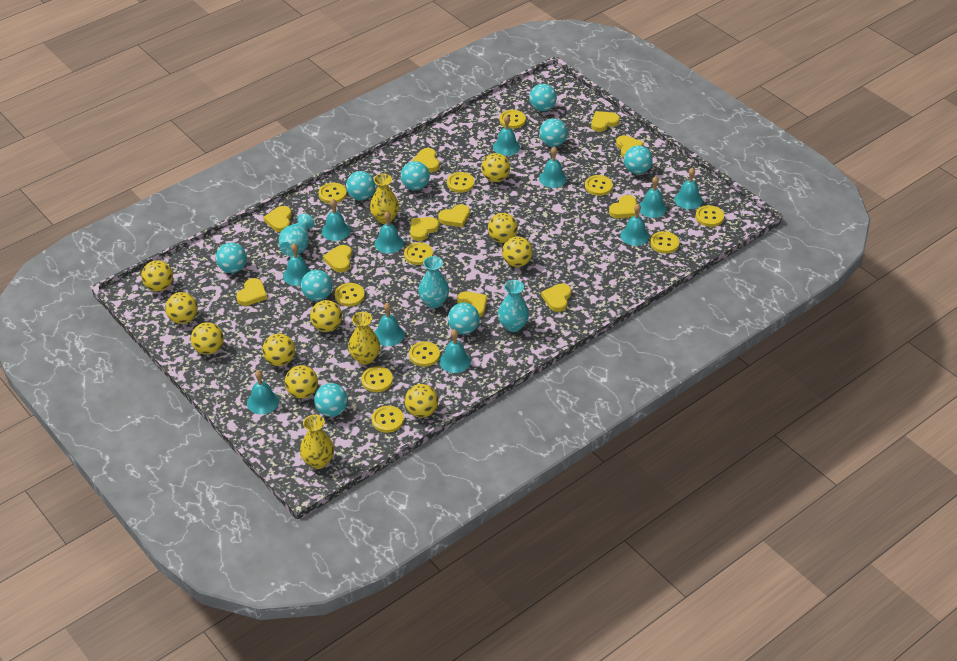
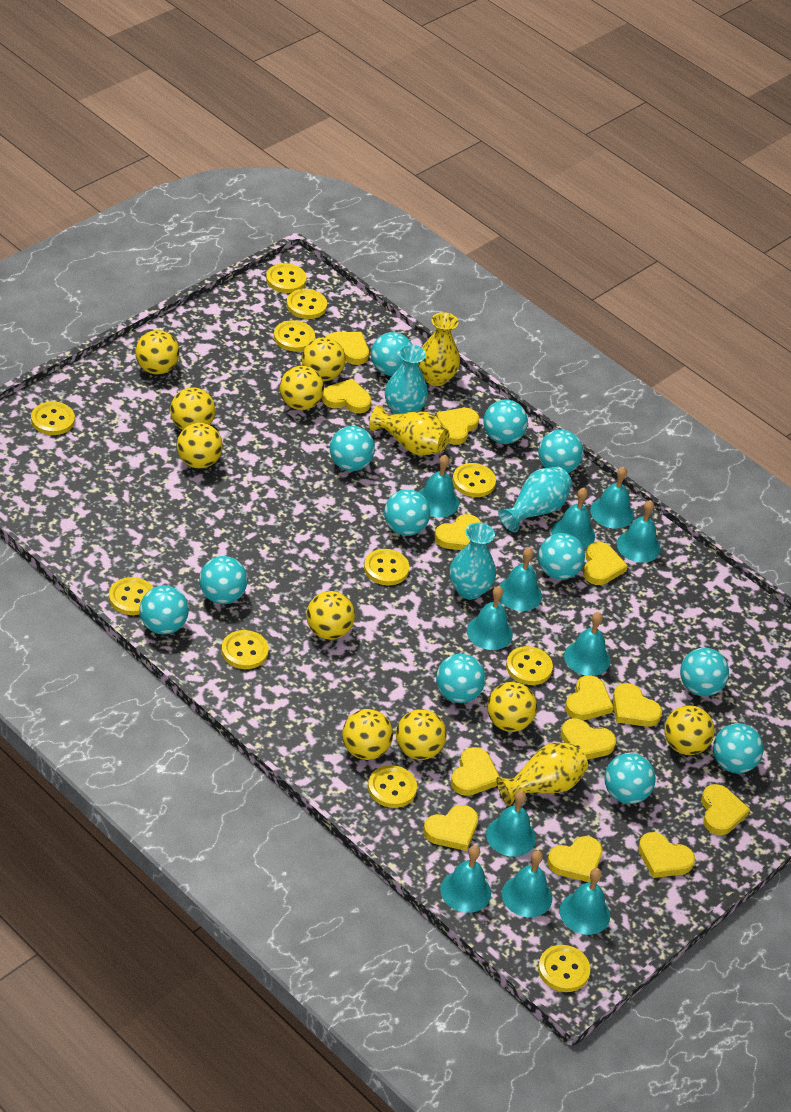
turquoise ball: [216,243,247,273] [301,270,332,301] [314,383,348,417] [346,171,375,200] [401,161,430,190] [448,303,480,334] [529,84,557,111] [539,118,567,147] [624,145,653,174] = 9 -> [139,586,189,635] [199,556,248,604] [330,426,375,471] [371,332,412,376] [384,489,430,536] [436,654,485,703] [483,400,528,444] [538,430,583,473] [538,533,585,580] [604,753,656,804] [680,648,729,696] [713,723,764,773] = 12
yellow heart: [236,278,267,306] [263,206,292,232] [323,245,352,272] [410,217,439,241] [412,148,439,172] [438,204,470,227] [457,291,487,317] [541,284,571,312] [591,111,620,132] [609,195,637,218] [616,135,644,158] = 11 -> [322,379,371,413] [326,332,369,365] [423,805,478,851] [434,514,481,550] [436,408,479,445] [451,747,500,796] [547,836,603,882] [561,718,616,760] [565,676,614,720] [583,542,628,585] [613,683,662,727] [638,832,695,878] [701,784,750,835] = 13

